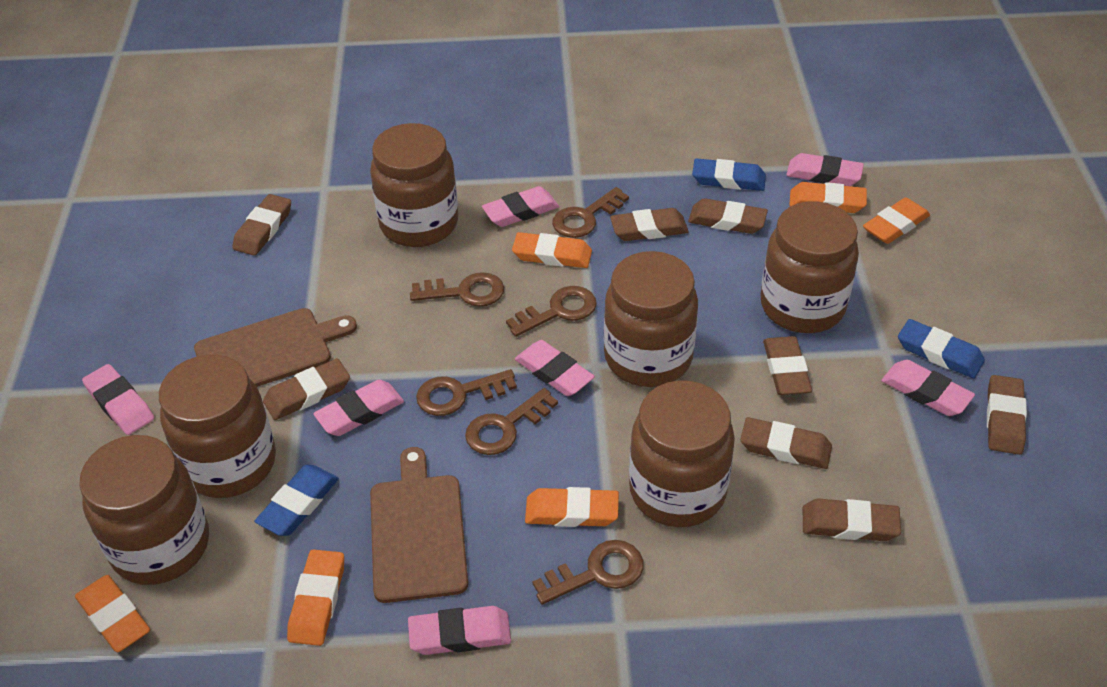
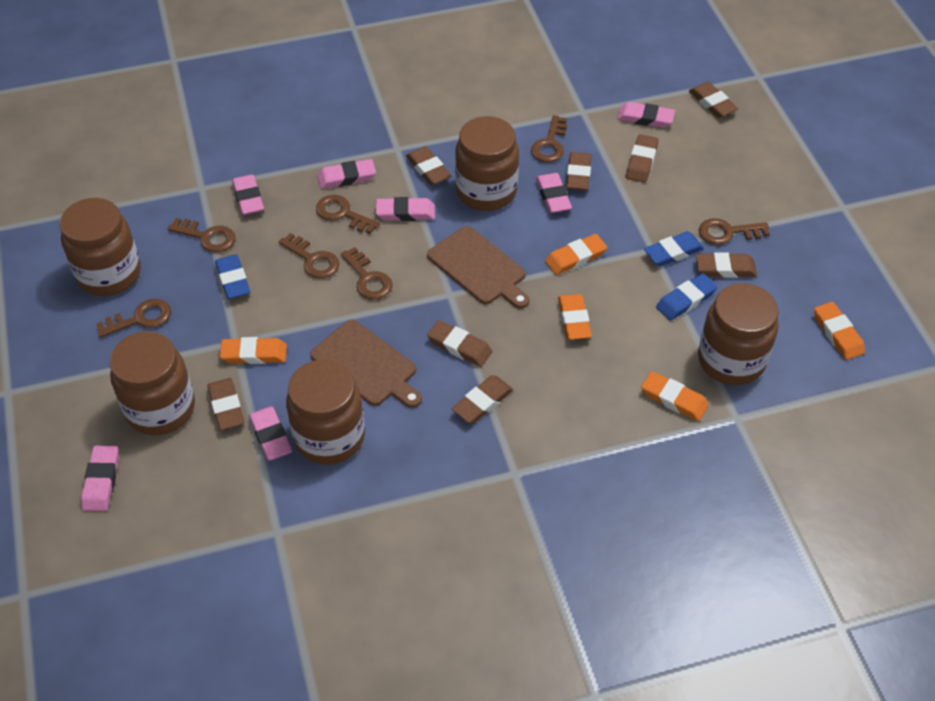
brown jar: [79,435,209,585] [159,355,276,498] [370,123,458,247] [604,251,698,387] [629,381,735,527] [760,201,859,333] = 6 -> [60,198,141,296] [110,331,195,436] [286,360,365,465] [455,116,519,211] [698,283,779,385] = 5
brown key: [410,272,504,307] [416,369,517,416] [465,388,558,455] [506,286,597,337] [533,540,644,605] [552,187,629,238] = 6 -> [96,298,171,338] [168,218,236,253] [279,233,339,279] [316,195,380,234] [341,247,393,300] [531,115,567,163] [699,218,770,245] = 7
orange eraser: [75,575,150,652] [287,549,344,646] [512,232,592,268] [525,487,619,527] [789,182,867,213] [863,197,930,244] = 6 -> [220,337,287,364] [545,234,607,275] [558,294,592,340] [641,371,709,421] [814,302,865,360] = 5

